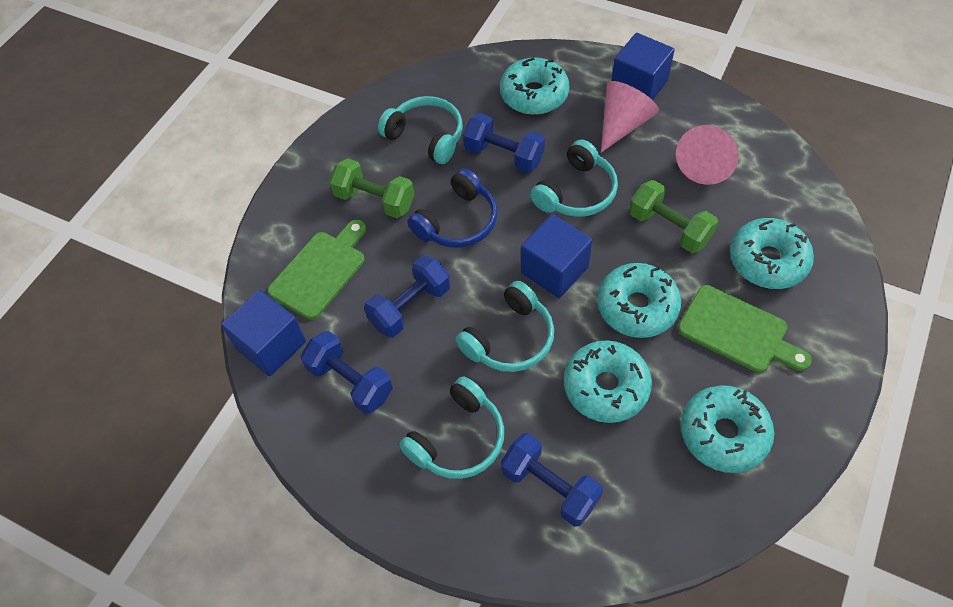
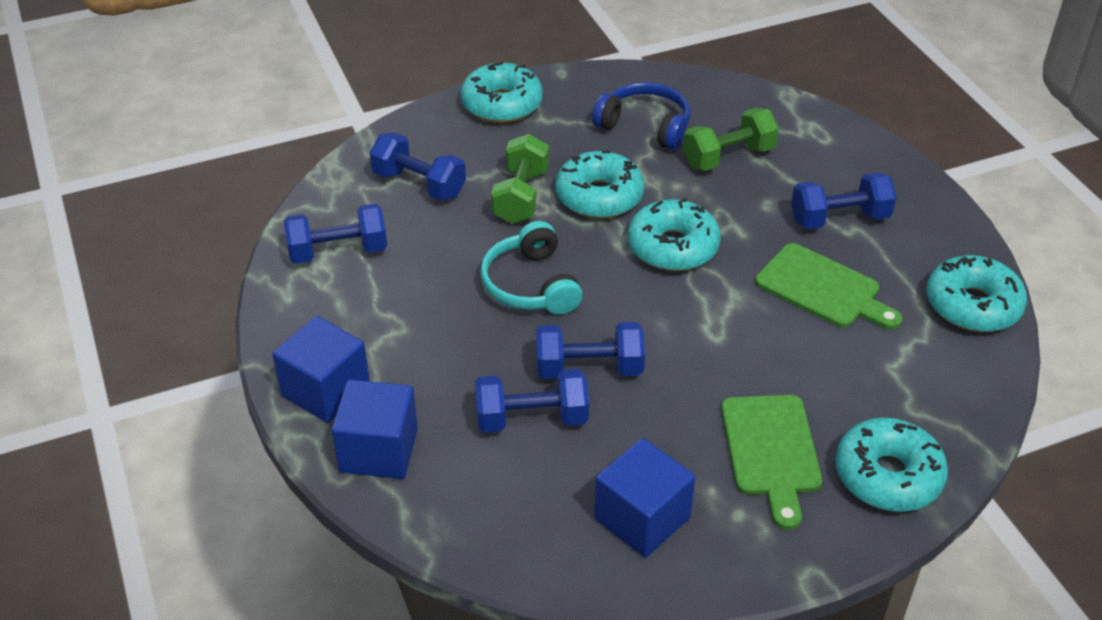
blue dumbbell: [301,331,393,414] [364,255,450,337] [463,113,545,173] [501,433,603,527] = 4 -> [284,204,387,264] [370,133,466,201] [475,369,589,433] [536,322,645,379] [791,172,897,229] = 5
pink cone: [601,81,659,153] [676,125,739,185] = 2 -> none = 0
turquoise headphones: [378,96,463,164] [399,376,504,479] [456,281,554,372] [530,140,618,217] = 4 -> [480,221,583,315] = 1

